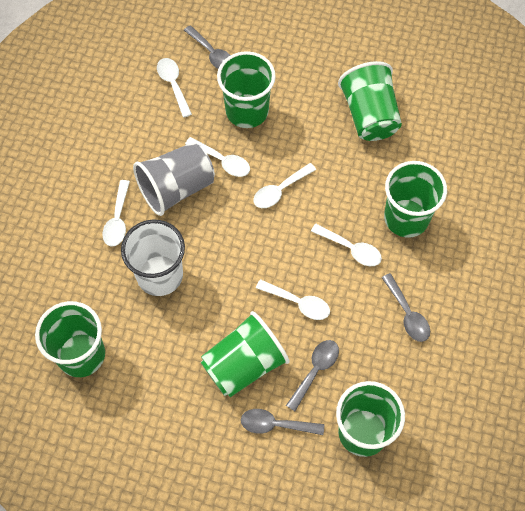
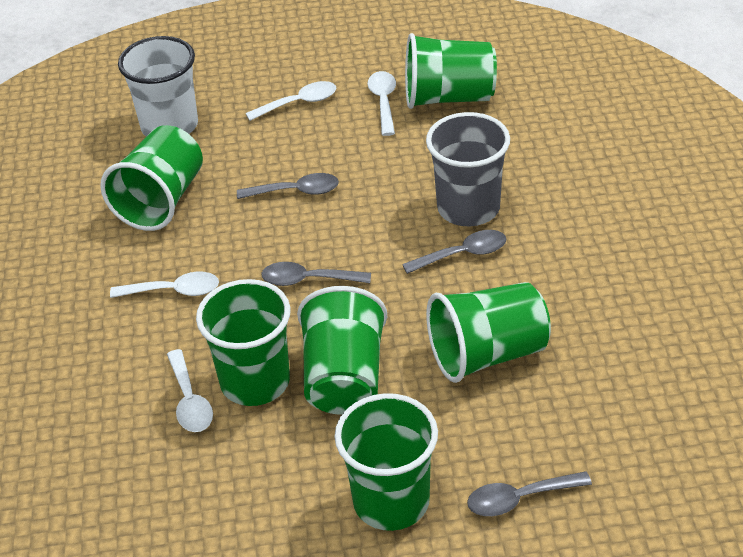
white spoon: [102,180,130,247] [157,58,192,118] [185,137,250,177] [253,163,316,208] [256,279,330,320] [311,224,382,266] = 6 -> [110,272,219,298] [167,349,213,432] [245,81,336,121] [367,71,396,136] = 4

